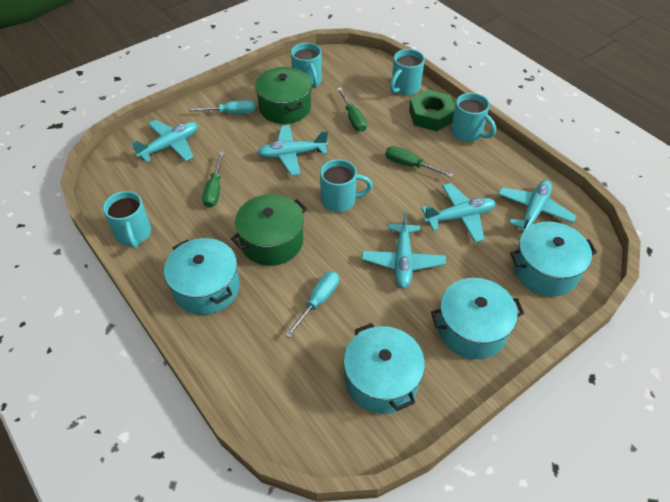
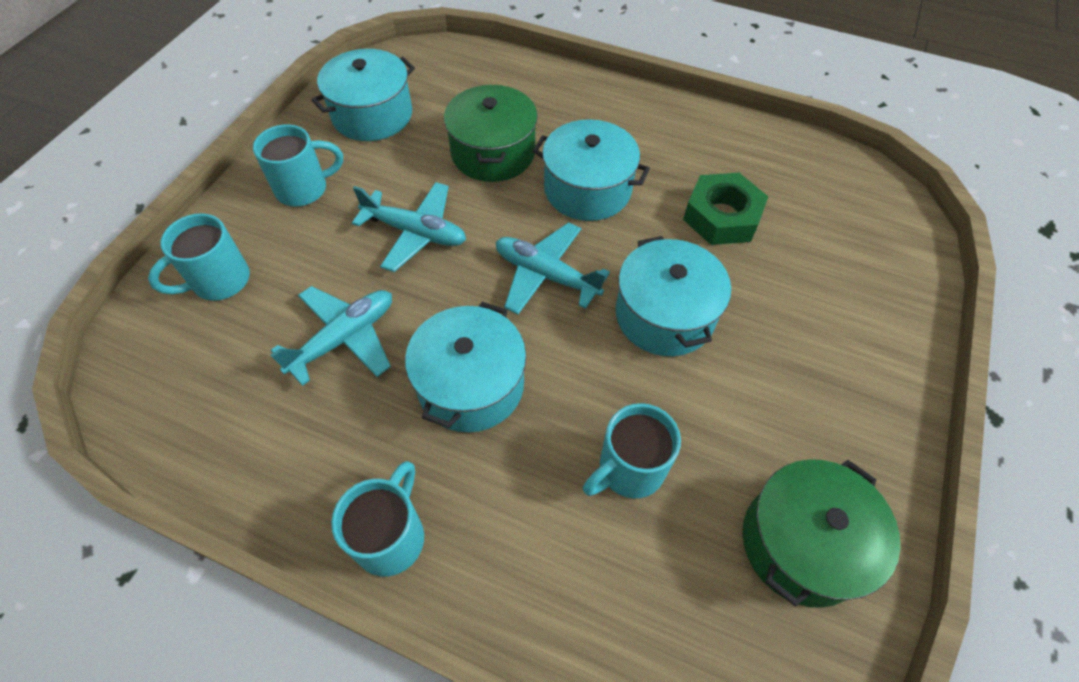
green screwdriver: [202,152,224,208] [337,87,367,132] [385,146,454,177] = 3 -> none = 0
turquoise mug: [103,191,151,249] [291,43,322,88] [320,159,373,212] [390,49,425,96] [451,93,496,142] = 5 -> [148,213,250,301] [253,124,343,206] [331,461,424,576] [583,403,681,499] = 4
turquoise plane: [132,120,198,162] [257,125,328,176] [362,211,446,289] [421,183,496,242] [498,180,576,233] = 5 -> [270,286,392,386] [352,182,466,272] [496,222,610,314] = 3
turquoise screwdriver: [188,100,255,114] [285,271,339,338] = 2 -> none = 0

